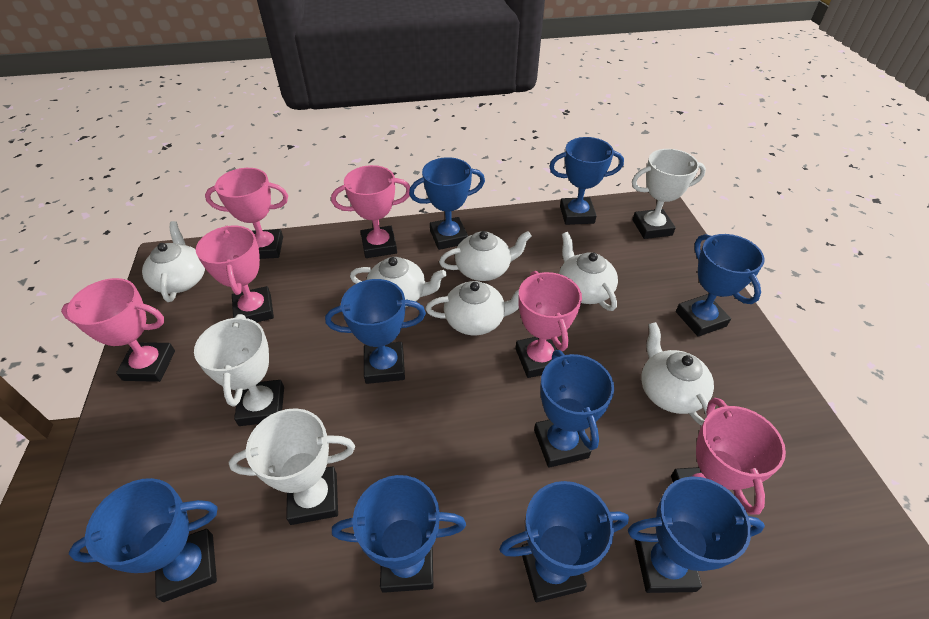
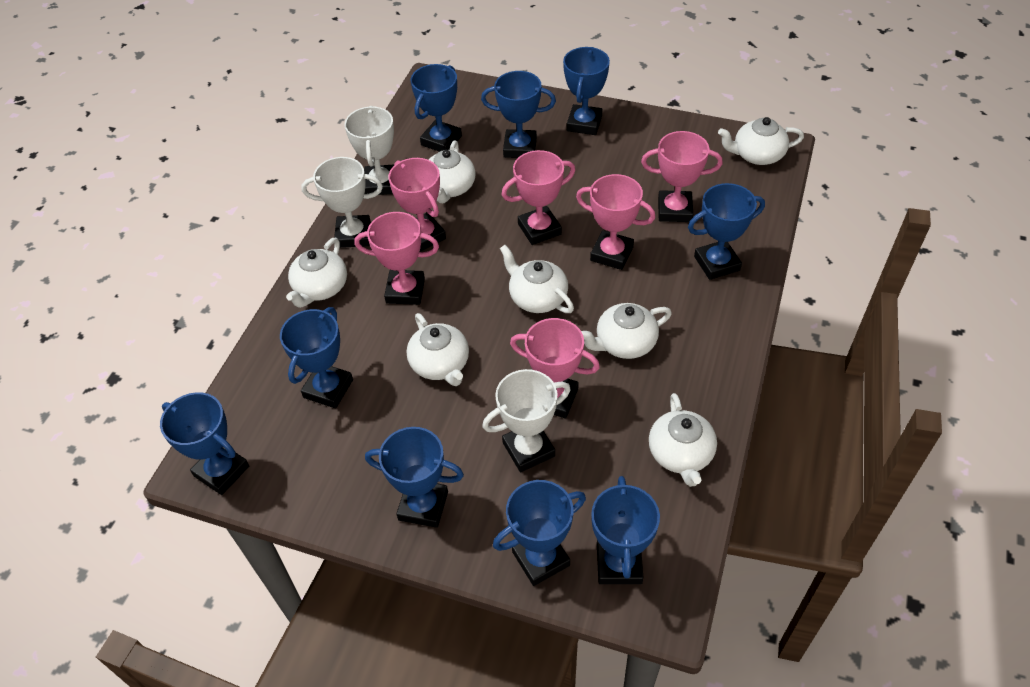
white teapot: [142,221,205,302] [350,257,447,307] [425,281,519,335] [439,231,532,281] [559,232,618,311] [641,322,714,425] = 6 -> [286,238,347,308] [407,313,469,386] [429,141,476,203] [500,245,574,313] [581,303,672,359] [649,393,717,487] [718,117,804,165] = 7

